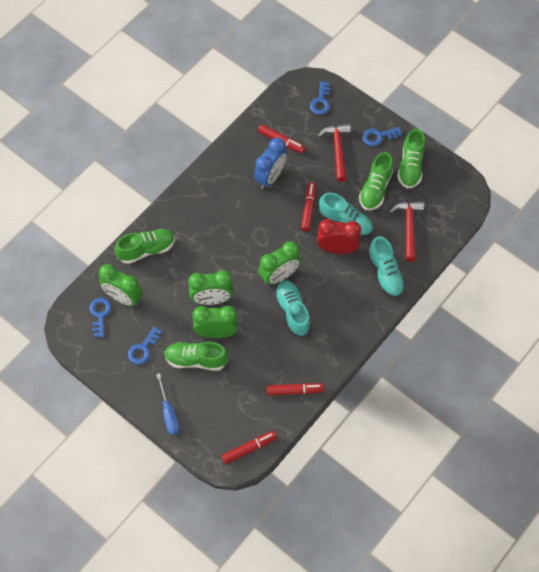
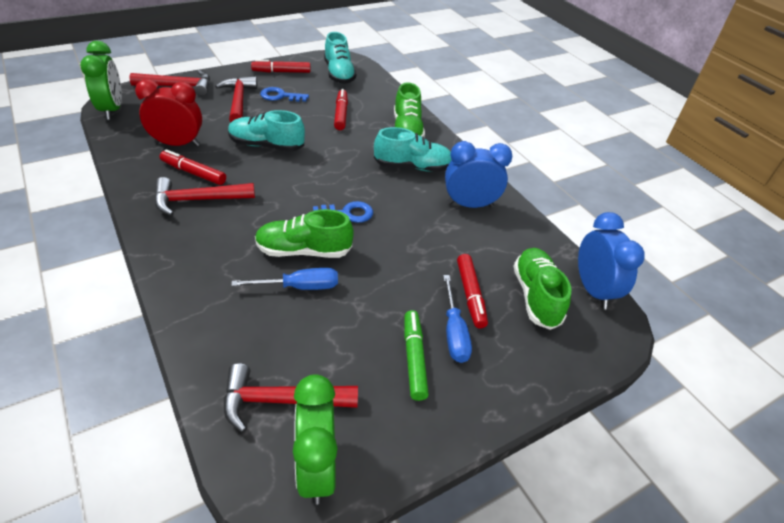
blue clock: [254,138,287,189] = 1 -> [445,141,512,208] [578,212,645,309] = 2
blue key: [89,298,112,338] [128,326,162,364] [310,81,330,115] [362,127,402,146] = 4 -> [260,87,309,102] [313,201,373,223] = 2
blue screwdriver: [156,373,180,435] = 1 -> [231,268,338,290] [443,275,472,363] = 2
green clock: [99,264,143,306] [188,270,233,305] [192,306,238,338] [258,241,301,285] = 4 -> [80,41,122,120] [293,374,338,504] = 2
green marker: none = 0 -> [404,310,429,401] = 1
green shoe: [115,229,175,264] [164,342,228,371] [359,152,393,210] [397,129,425,189] = 4 -> [255,209,354,258] [394,82,425,138] [514,248,571,330] = 3
red hammer: [318,124,351,182] [389,201,424,262] = 2 -> [129,70,210,96] [154,177,255,216] [215,76,257,122] [224,363,358,433] = 4

